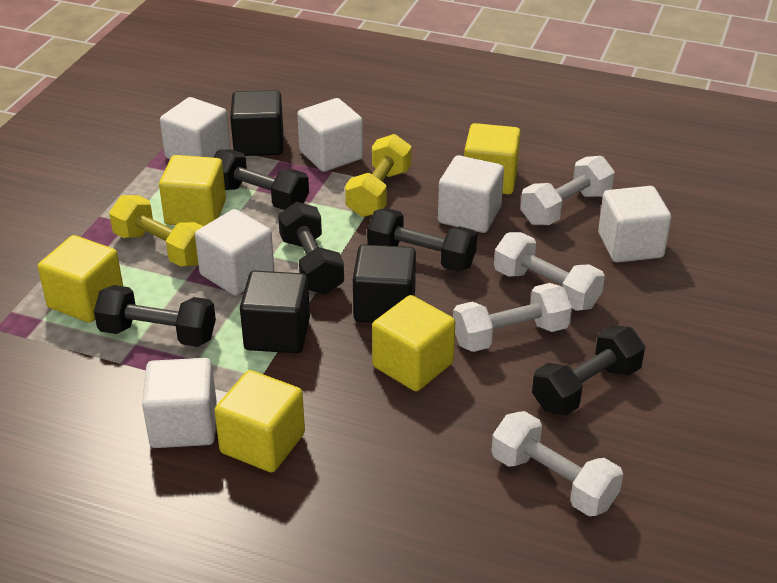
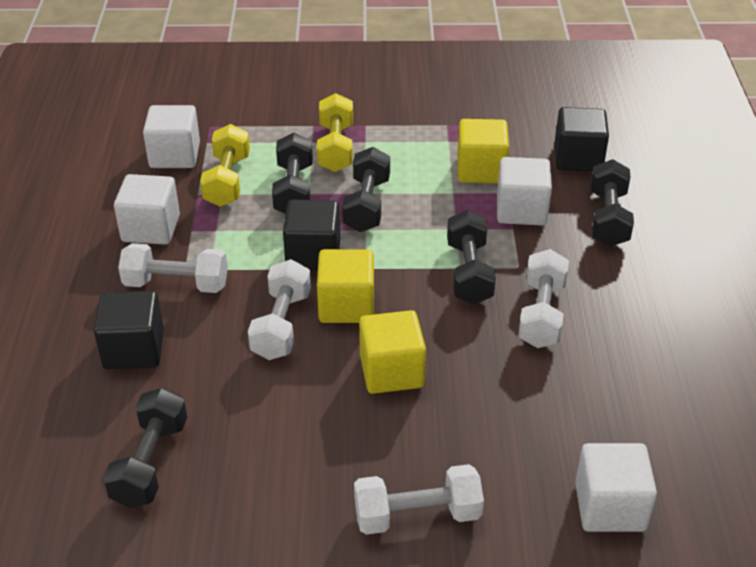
white cube: [142,358,217,448] [160,97,230,159] [195,209,274,296] [297,98,363,172] [438,155,504,233] [598,186,671,263] = 6 -> [114,174,180,245] [143,105,200,168] [497,157,552,226] [575,443,657,532] = 4
yellow cube: [38,235,123,323] [159,155,226,226] [214,370,305,472] [372,295,455,391] [464,123,521,195] = 5 -> [317,249,374,323] [359,310,426,394] [457,119,509,183] = 3

